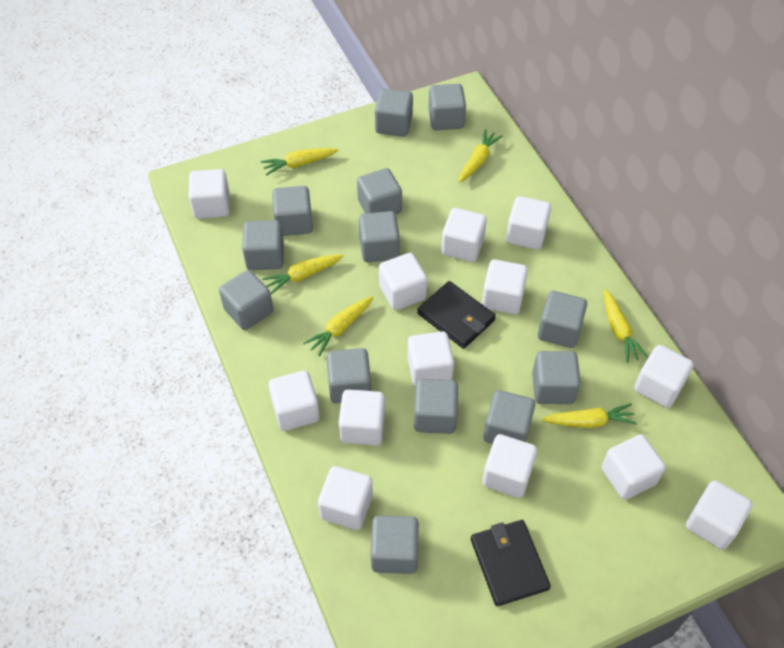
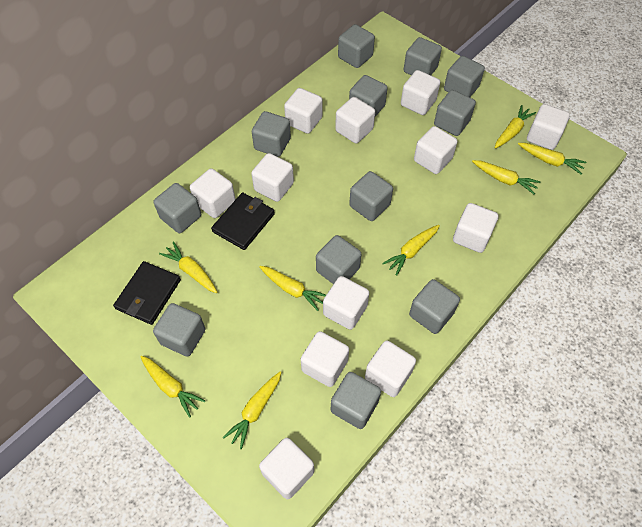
grey cube: [219,270,273,330] [242,220,284,270] [272,186,313,236] [326,348,371,404] [357,168,402,214] [359,211,400,262] [371,515,419,574] [375,89,413,137] [414,379,458,434] [428,84,466,130] [484,390,535,444] [532,351,581,404] [538,291,587,348] = 13 -> [153,183,201,233] [153,303,206,357] [252,111,291,157] [316,235,361,284] [331,372,381,429] [338,24,375,68] [349,75,388,117] [349,171,393,221] [404,37,442,75] [409,279,460,334] [434,90,476,136] [444,56,485,97] = 12
white cube: [189,169,230,219] [268,371,320,431] [318,466,373,530] [339,389,385,446] [379,253,427,310] [407,331,454,387] [441,208,487,262] [482,259,528,314] [482,434,537,498] [506,196,551,250] [602,434,665,500] [634,345,693,408] [686,480,752,550] = 13 -> [190,168,236,218] [251,153,294,202] [259,438,314,499] [284,88,323,134] [301,331,349,387] [323,276,369,330] [335,97,375,143] [365,340,416,397] [401,70,440,115] [414,126,457,174] [453,203,499,253] [527,104,570,150] = 12
yellow carrot: [261,148,338,176] [262,254,343,294] [303,296,373,356] [459,129,503,183] [541,403,637,428] [604,289,648,363] = 6 -> [140,356,205,418] [159,241,217,293] [223,371,281,449] [259,266,326,311] [382,225,440,276] [472,160,540,195] [495,105,536,148] [518,143,587,175] = 8

